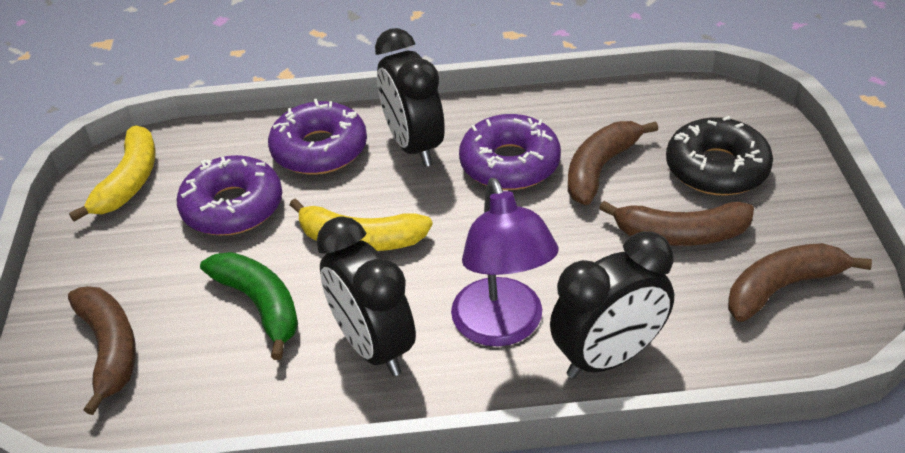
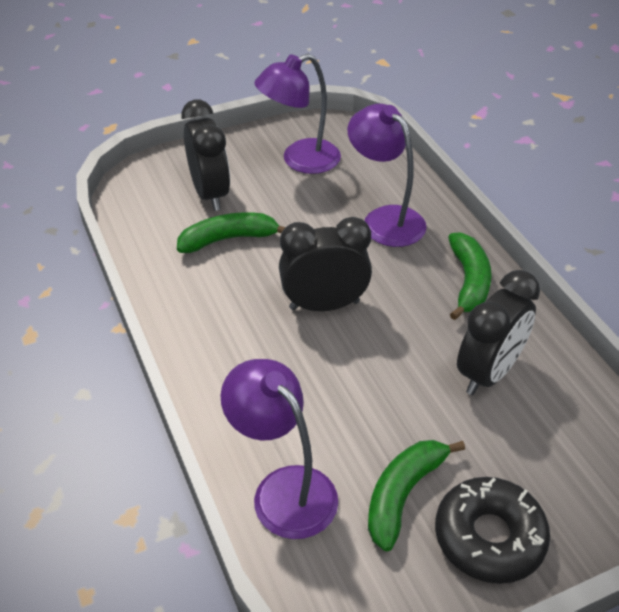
brown banana: [68,286,136,415] [568,121,658,205] [599,201,754,246] [728,243,872,322] = 4 -> none = 0
green banana: [200,252,298,360] = 1 -> [177,212,286,253] [368,440,465,551] [448,232,492,320] = 3
purple donut: [177,155,282,235] [268,99,367,175] [459,114,561,190] = 3 -> none = 0
purple lamp: [451,178,559,346] = 1 -> [221,359,338,539] [254,54,341,174] [347,104,427,247] = 3
yellow banana: [69,125,156,222] [290,199,433,251] = 2 -> none = 0

